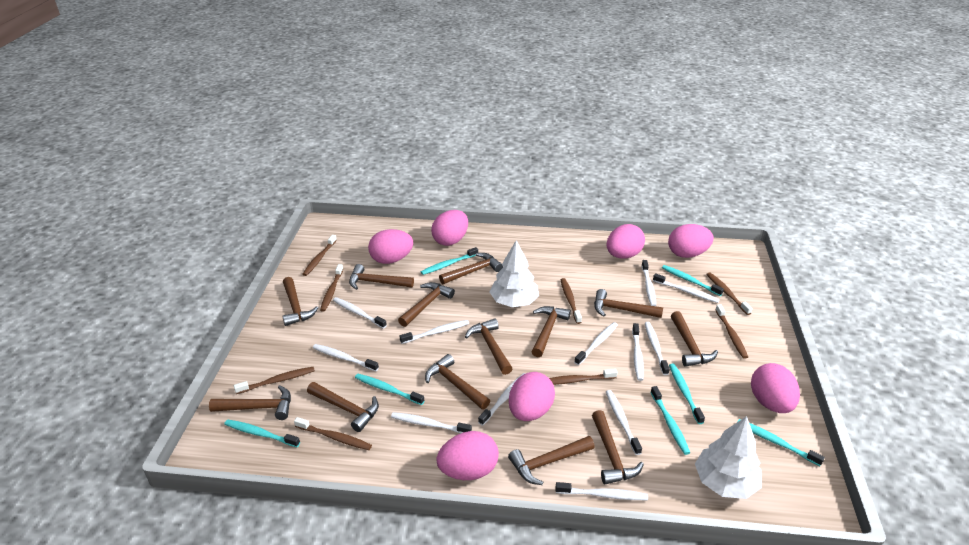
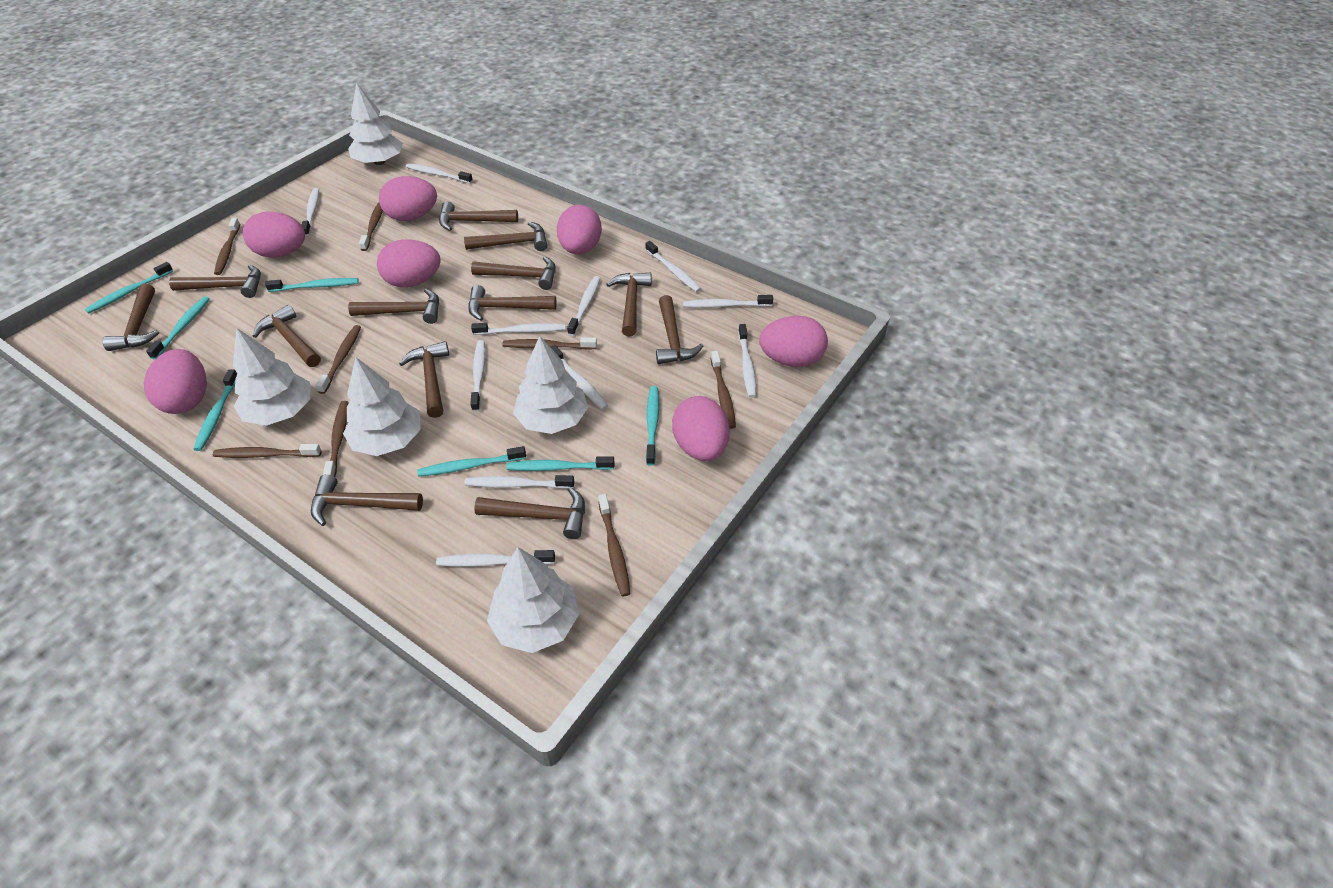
white toothbrush: [313,344,379,371] [333,297,387,329] [391,412,472,433] [399,320,469,344] [478,373,525,426] [555,482,648,500] [574,322,618,365] [606,390,642,455] [632,323,644,381] [642,260,656,306] [645,322,670,375] [653,273,720,303] = 12 -> [302,188,319,236] [406,163,473,183] [436,550,555,567] [464,475,574,489] [470,340,486,412] [471,323,566,335] [550,345,608,410] [567,276,601,336] [645,241,701,292] [683,295,773,308] [738,324,756,398] = 11
white tree: [489,240,539,307] [695,416,762,499] = 2 -> [233,328,311,426] [343,357,421,456] [348,83,403,165] [487,547,579,653] [513,336,588,434] = 5

